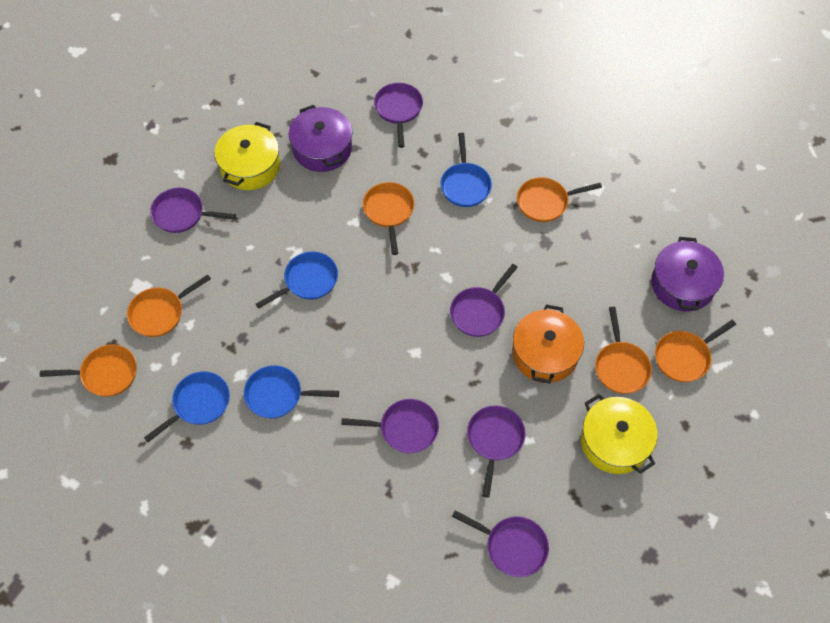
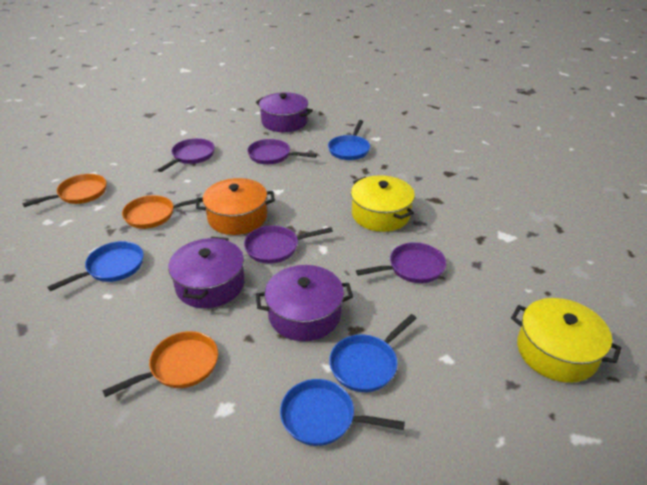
orange pan: [40,345,137,397] [127,275,211,337] [363,182,414,255] [517,177,602,222] [595,307,652,394] [655,320,736,382] = 6 -> [22,174,106,207] [102,331,218,397] [122,195,203,229] = 3
purple pan: [150,188,236,233] [341,399,439,453] [374,83,423,148] [450,264,518,337] [452,510,549,577] [467,405,526,497] = 6 -> [158,138,215,172] [244,225,333,263] [247,139,317,164] [356,242,446,283] = 4
purple pot: [289,105,352,172] [651,237,724,311] = 2 -> [168,237,245,308] [256,92,313,132] [256,265,353,341] = 3

